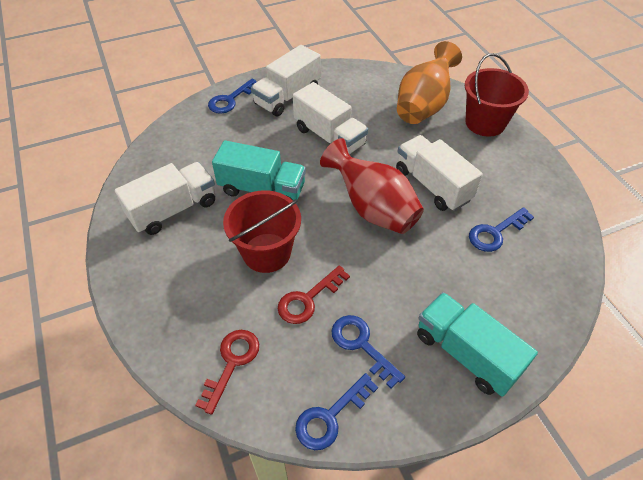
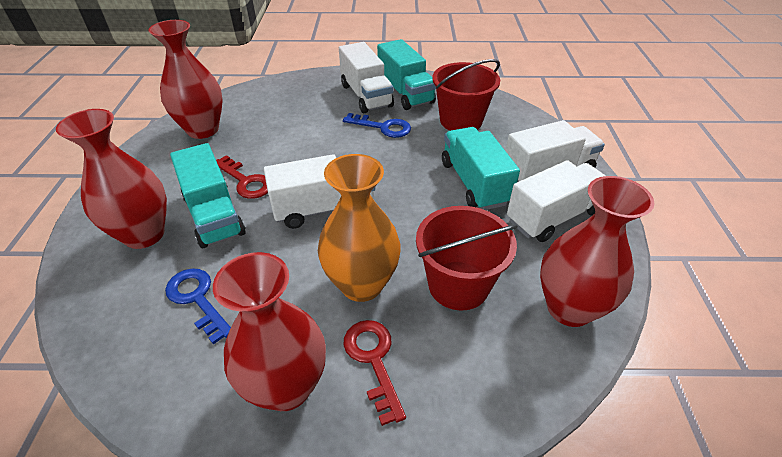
blue key: [208,78,257,114] [295,373,378,450] [332,315,405,388] [469,207,534,252] = 4 -> [165,268,231,344] [343,113,411,138] = 2
red vase: [320,138,424,234] = 1 -> [56,109,167,249] [149,20,223,139] [213,252,326,411] [540,176,654,327] = 4
turquoise truck: [212,140,306,200] [417,292,538,397] = 2 -> [170,143,246,248] [377,39,436,110] [442,127,520,210] = 3

